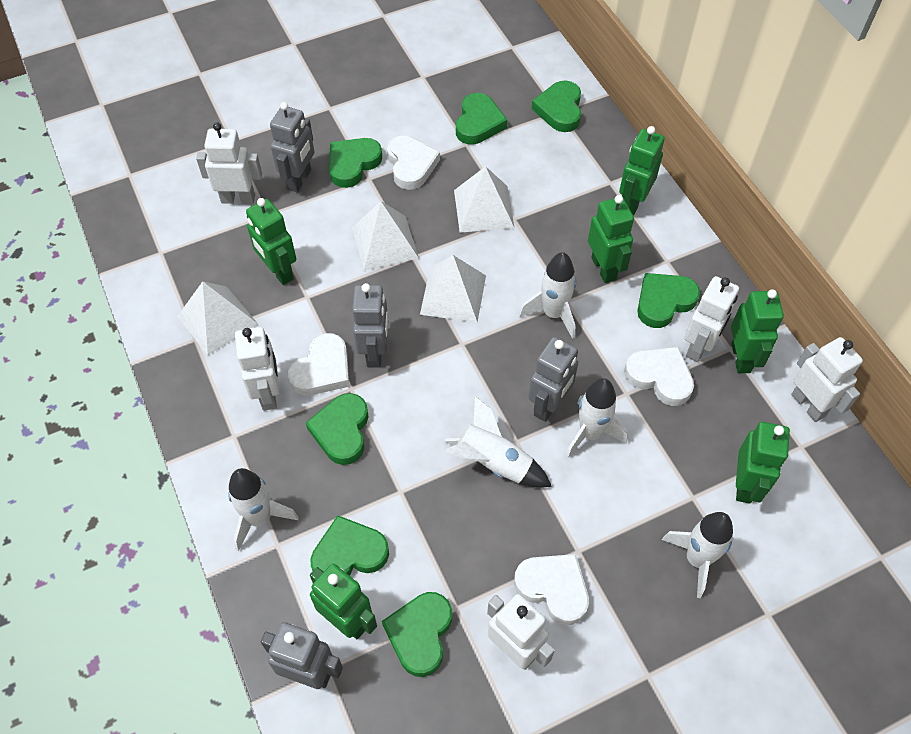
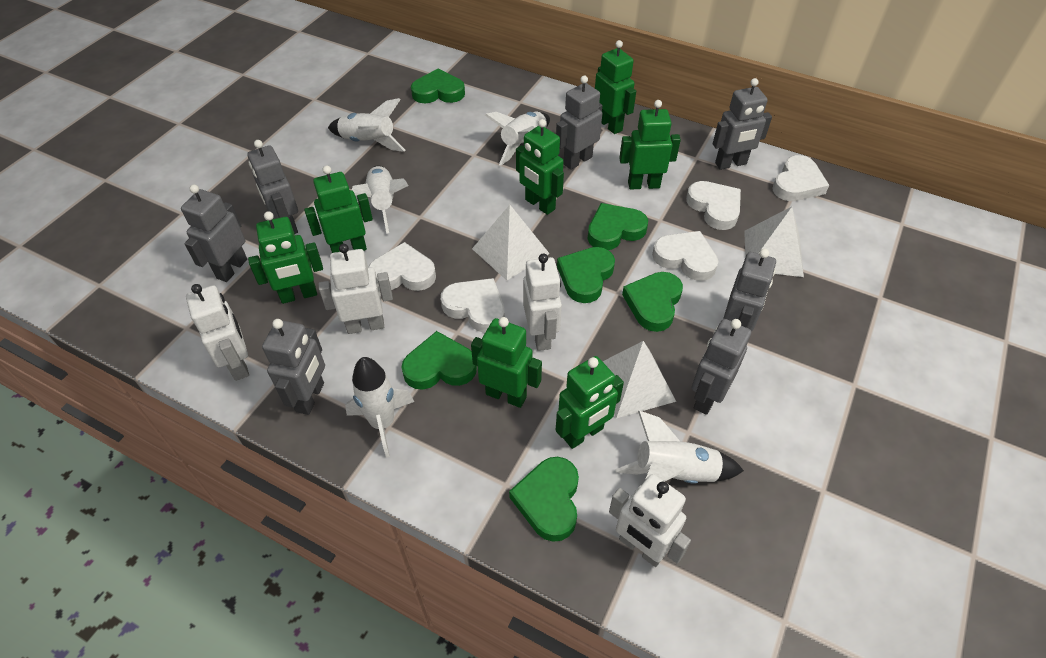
green heart: [306,393,368,465] [310,515,389,576] [329,138,382,188] [382,592,452,677] [456,93,507,144] [532,80,581,132] [637,273,700,328] = 7 -> [402,331,477,390] [411,69,465,103] [509,457,579,542] [557,247,615,303] [588,203,648,250] [622,272,683,332] = 6
green robot: [246,198,296,285] [310,564,377,639] [588,195,634,283] [619,126,665,216] [731,289,784,373] [736,422,790,504] = 6 -> [248,211,323,304] [304,165,373,253] [471,317,542,408] [516,119,564,215] [556,356,624,449] [595,40,636,134] [619,100,681,190] = 7
grey robot: [261,622,343,689] [270,102,314,192] [352,283,388,368] [528,337,578,422] = 4 -> [181,185,247,282] [247,140,298,234] [262,319,325,415] [556,75,602,170] [692,319,751,415] [713,78,772,170] [723,249,776,332] = 7
white heart: [288,333,350,396] [387,136,440,190] [514,554,589,625] [624,347,694,406] = 4 -> [368,242,436,291] [441,278,505,333] [652,231,718,281] [686,181,741,230] [772,155,829,201] = 5
white pyramid: [177,281,258,355] [352,201,419,270] [420,255,486,323] [454,166,514,233] = 4 -> [472,205,550,280] [603,341,676,418] [744,207,804,277] = 3
white robot: [196,122,262,204] [235,327,280,411] [487,594,555,670] [684,276,739,362] [791,337,863,422] = 5 -> [186,284,249,381] [319,244,393,334] [523,254,562,351] [609,474,691,567] = 4

